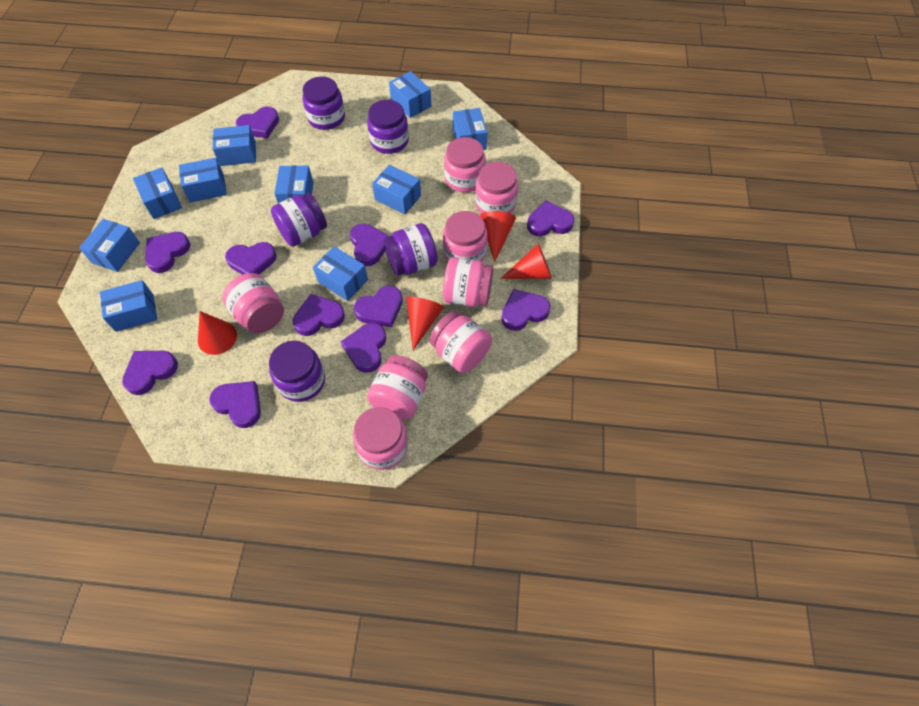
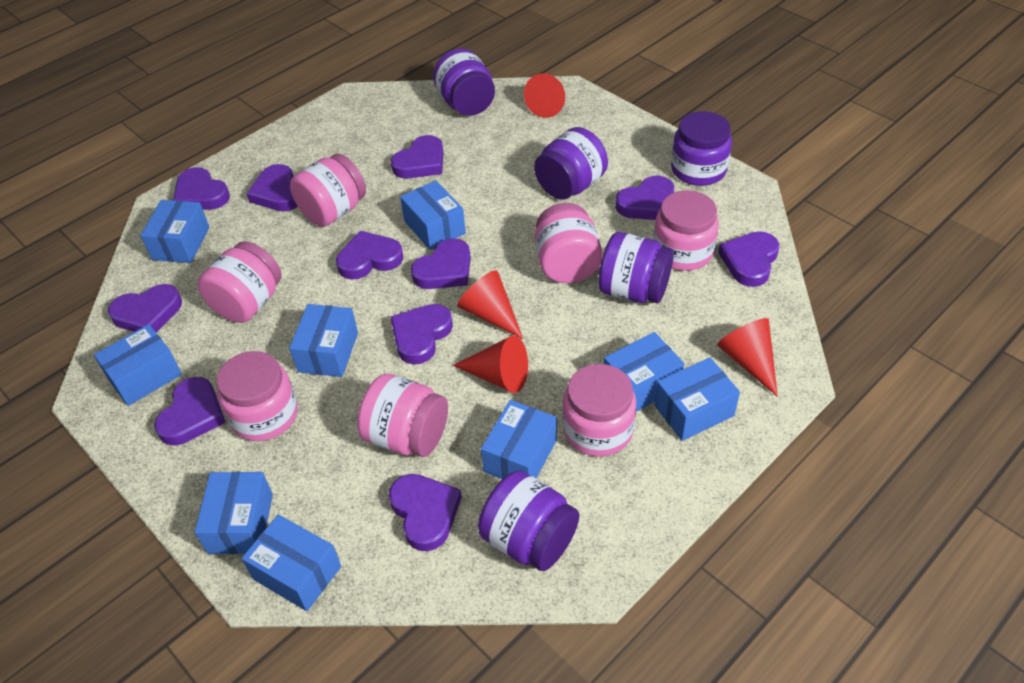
blue box: [79,219,140,272] [100,280,157,332] [133,167,182,219] [179,158,227,203] [213,125,256,166] [274,165,314,203] [313,246,368,301] [372,165,421,214] [389,71,431,118] [453,108,487,150] = 10 -> [94,324,182,406] [141,200,209,263] [195,472,273,554] [242,514,341,611] [289,304,358,377] [400,180,466,250] [481,400,557,479] [604,332,684,412] [654,357,740,441] = 9
pink jar: [222,273,284,334] [353,407,408,470] [367,355,428,419] [429,311,492,373] [443,211,488,261] [443,257,493,307] [444,137,486,193] [475,162,518,213] = 8 -> [197,241,282,323] [217,351,298,441] [290,154,366,227] [357,374,448,457] [535,203,602,283] [562,364,637,457] [653,190,719,271] = 7

